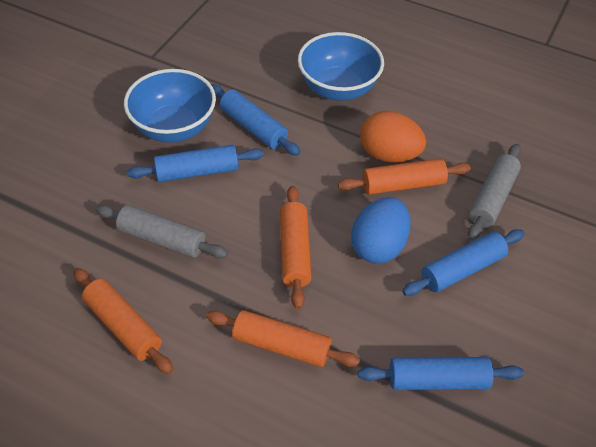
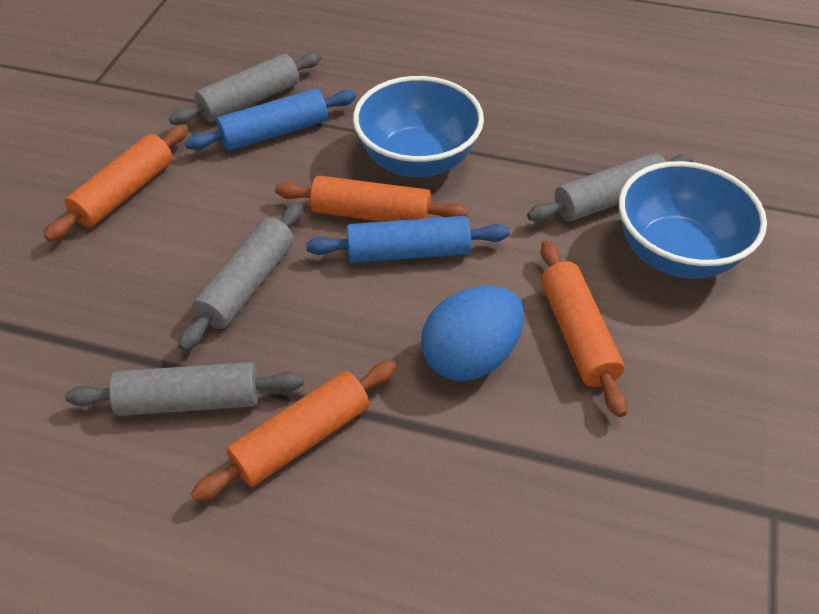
blue rolling pin: [127,145,264,182] [211,84,300,156] [358,357,524,390] [402,229,524,296] = 4 -> [185,89,356,151] [306,216,510,263] = 2
grey rolling pin: [96,205,228,258] [468,144,521,241] = 2 -> [65,362,304,416] [169,52,321,125] [178,202,303,351] [527,154,693,222] = 4
orange egg: [360,111,426,162] = 1 -> none = 0

